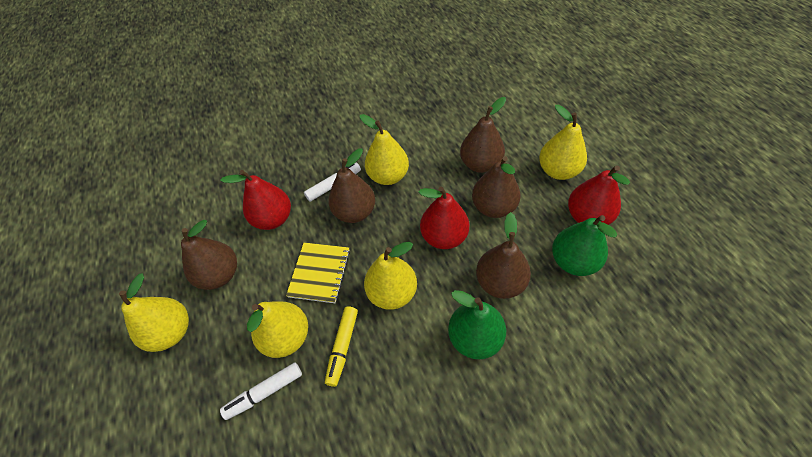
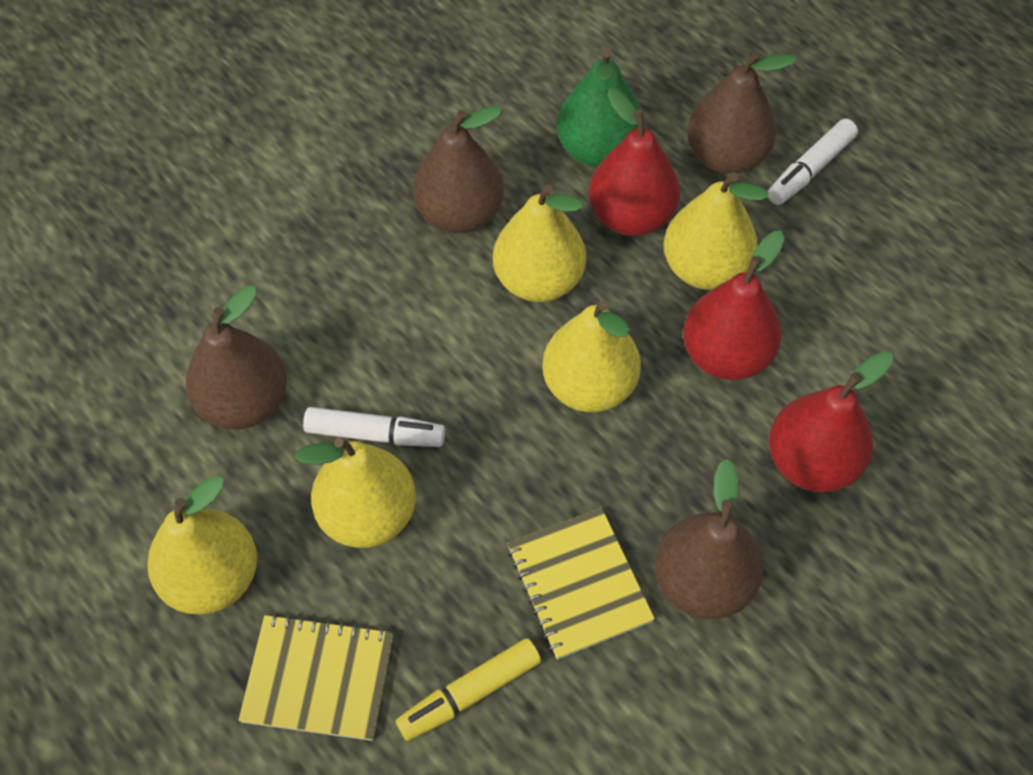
brown pear: [181,220,237,290] [328,148,375,223] [460,97,506,173] [472,156,521,218] [476,212,531,299] = 5 -> [186,286,287,430] [413,106,504,233] [655,459,763,619] [687,51,797,174] = 4
green pear: [448,290,506,359] [552,215,617,276] = 2 -> [557,49,645,168] = 1
yellow notebook: [286,243,350,303] = 1 -> [238,614,393,741] [507,508,655,660] = 2

